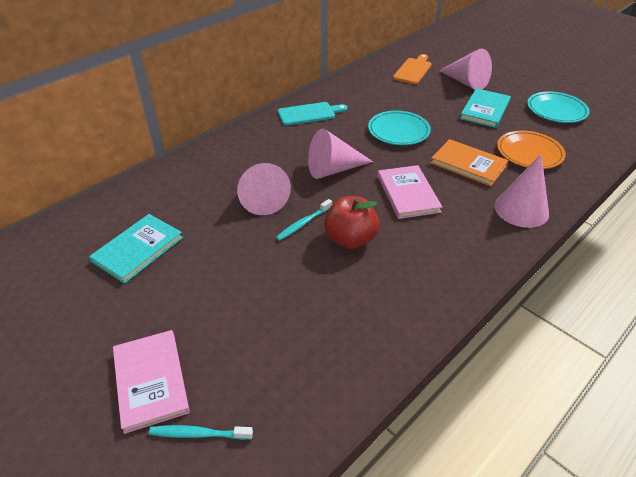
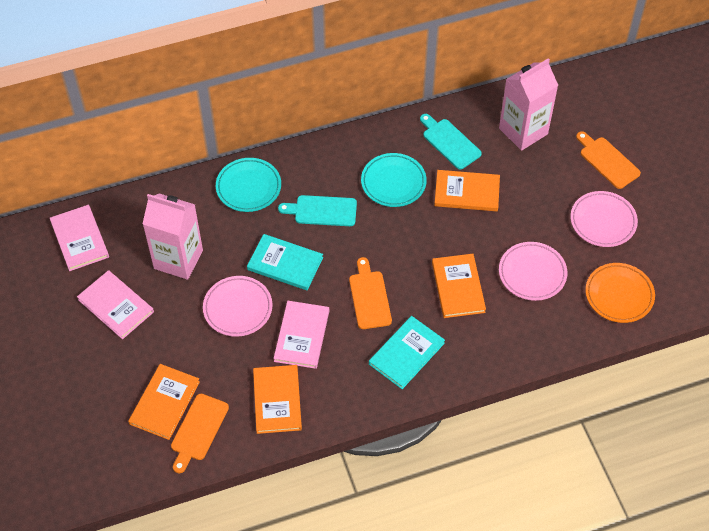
orange book: [431,139,508,186] = 1 -> [128,364,200,440] [253,365,302,434] [432,254,486,318] [434,170,500,211] = 4
orange cutting board: [393,54,432,84] = 1 -> [171,394,229,473] [349,257,392,329] [576,131,641,189] = 3
pink book: [113,330,190,434] [378,165,442,219] = 2 -> [50,205,109,271] [77,270,154,339] [274,301,329,369] = 3
pink carton: none = 0 -> [143,193,203,280] [499,58,558,151] = 2
pink cone: [237,163,291,215] [308,128,373,179] [439,49,492,90] [494,154,549,228] = 4 -> none = 0
pink plate: none = 0 -> [203,276,273,337] [499,242,567,301] [570,191,638,247] = 3
red apple: [324,196,380,249] = 1 -> none = 0
turquoise cutting board: [278,102,348,126] = 1 -> [278,195,357,226] [420,114,482,169] = 2
turquoise toothbrush: [149,425,253,440] [276,199,332,241] = 2 -> none = 0

